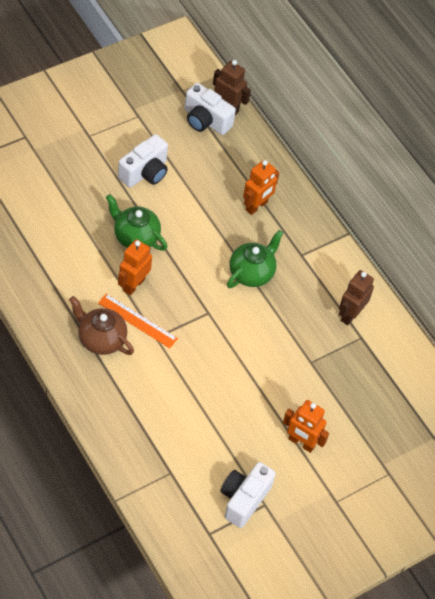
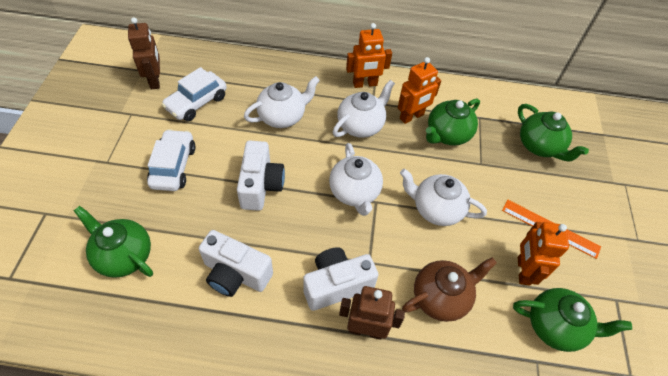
green teapot: [106,194,168,251] [227,230,283,288] = 2 -> [74,206,153,278] [426,98,480,146] [513,288,632,352] [518,104,589,162] = 4
white car: none = 0 -> [147,129,196,191] [162,67,227,121] = 2
white teapot: none = 0 -> [244,76,320,128] [329,143,383,216] [333,80,395,138] [400,169,487,226] = 4

